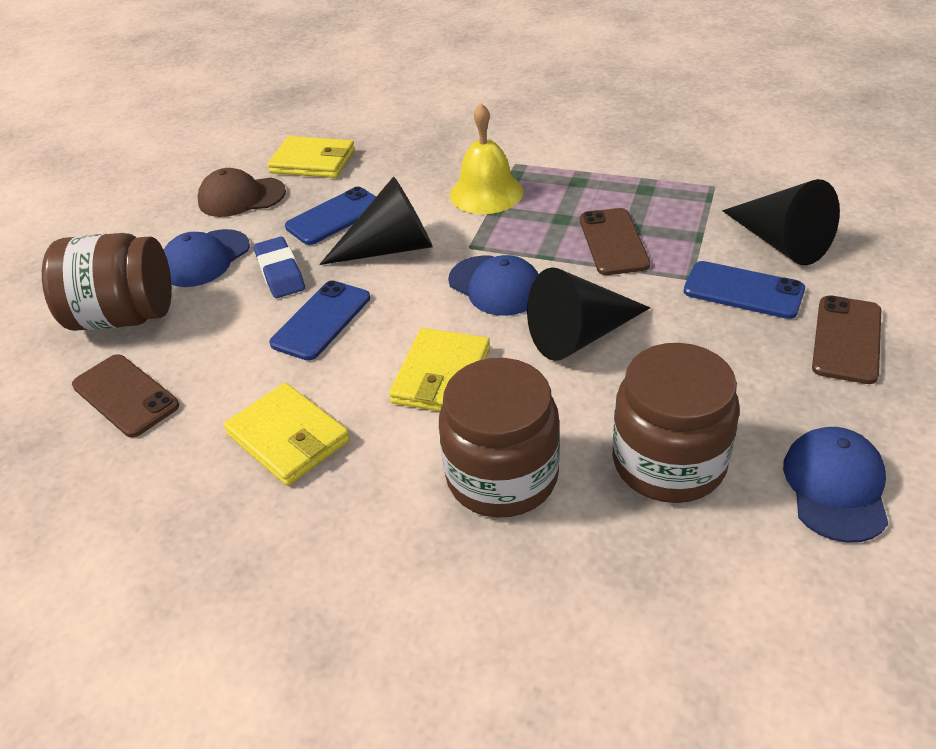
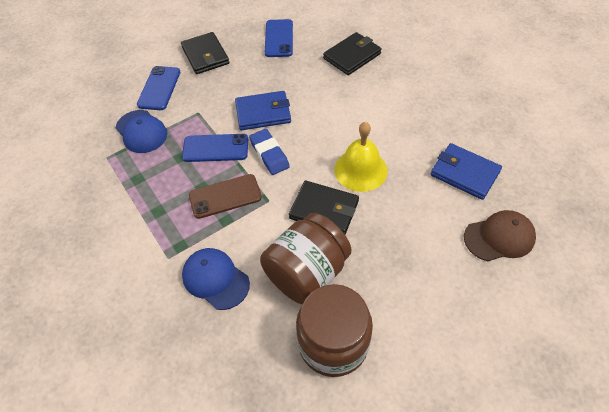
black cone: [319,176,433,265] [527,267,650,361] [722,179,840,265] = 3 -> none = 0
black wallet: none = 0 -> [181,32,229,74] [289,181,359,234] [323,32,382,75] = 3
blue cap: [164,229,250,287] [448,255,539,316] [783,427,888,543] = 3 -> [116,110,167,153] [182,248,250,310] = 2
blue wallet: none = 0 -> [235,91,291,130] [431,143,502,200] = 2
brown jar: [42,233,172,331] [439,358,560,518] [613,343,740,503] = 3 -> [260,213,351,304] [296,284,373,377] = 2
brown phone: [72,354,179,437] [580,208,650,275] [812,296,881,384] = 3 -> [189,174,262,219] = 1
yellow wallet: [224,383,350,486] [268,136,355,178] [389,328,490,411] = 3 -> none = 0

